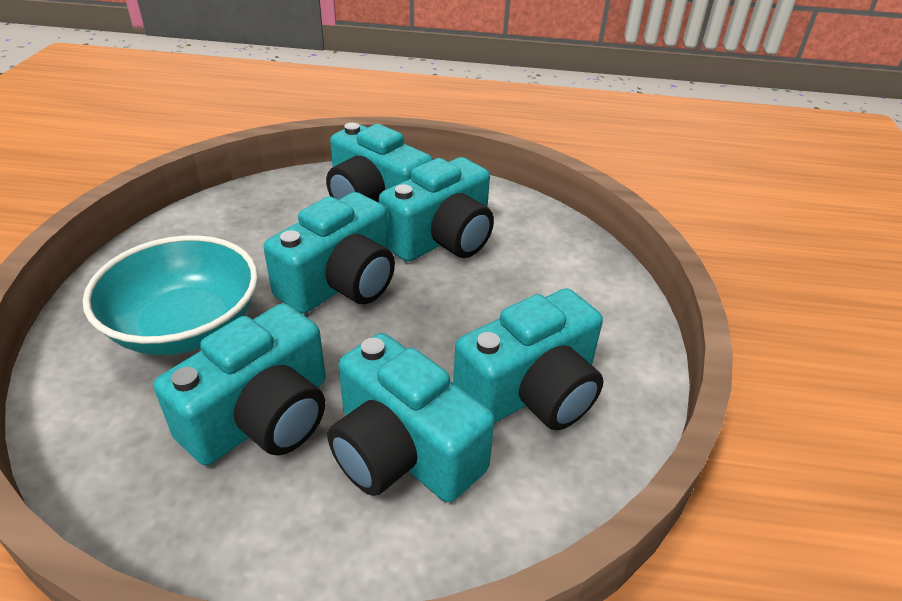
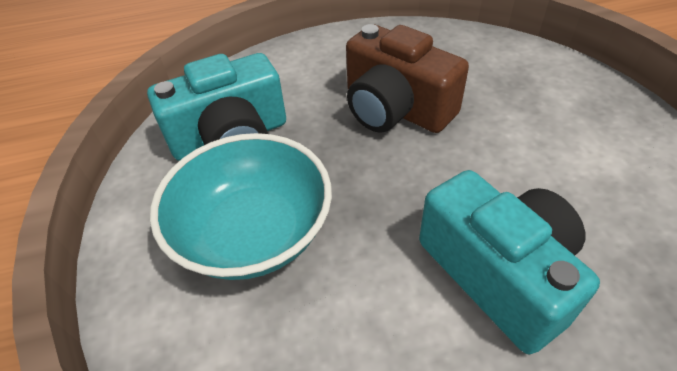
brown camera: none = 0 -> [346,24,469,133] = 1
turquoise camera: [154,303,326,465] [264,192,395,314] [326,123,433,202] [328,333,495,502] [379,157,494,262] [453,288,603,430] = 6 -> [147,53,286,161] [419,170,600,354] = 2

